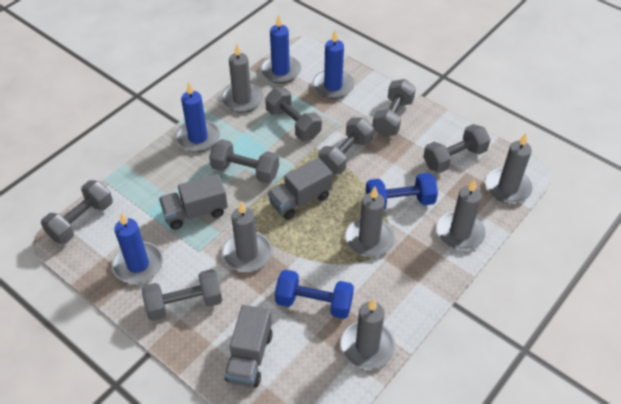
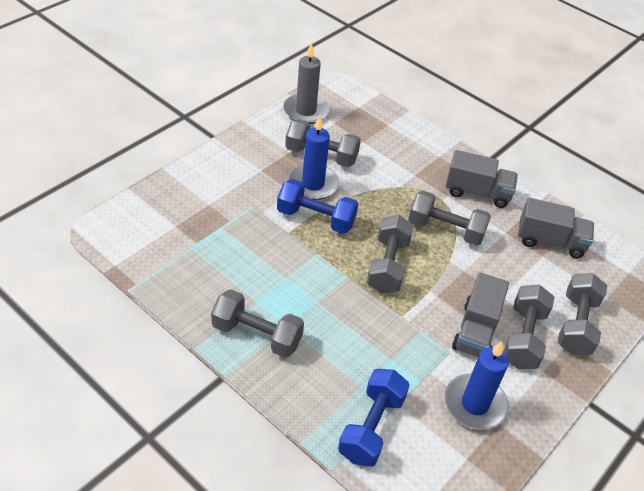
blue candle: [112,213,163,283] [175,82,220,152] [260,14,301,83] [313,30,354,99] = 4 -> [288,115,339,200] [444,341,509,430] = 2
grey candle: [221,44,263,113] [222,201,272,272] [340,298,395,369] [345,187,394,257] [436,179,486,250] [485,133,533,204] = 6 -> [283,43,330,124] = 1
grey dumbbell: [41,180,113,244] [142,269,222,321] [209,139,279,184] [265,88,322,141] [319,117,374,174] [373,79,416,137] [423,124,491,173] = 7 -> [211,289,304,358] [285,119,361,167] [367,215,414,294] [408,191,491,246] [504,285,555,369] [558,273,607,355] = 6

